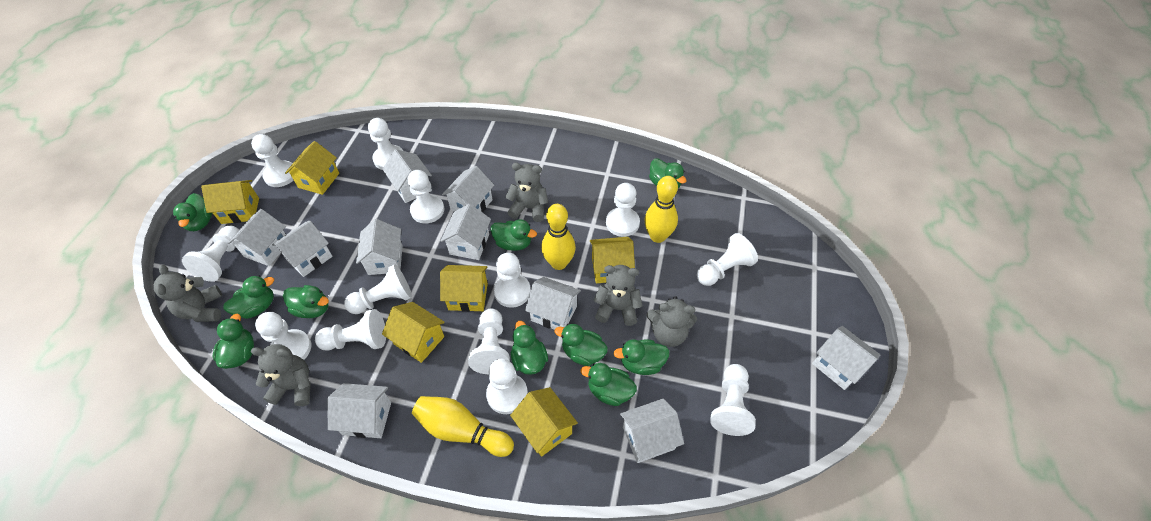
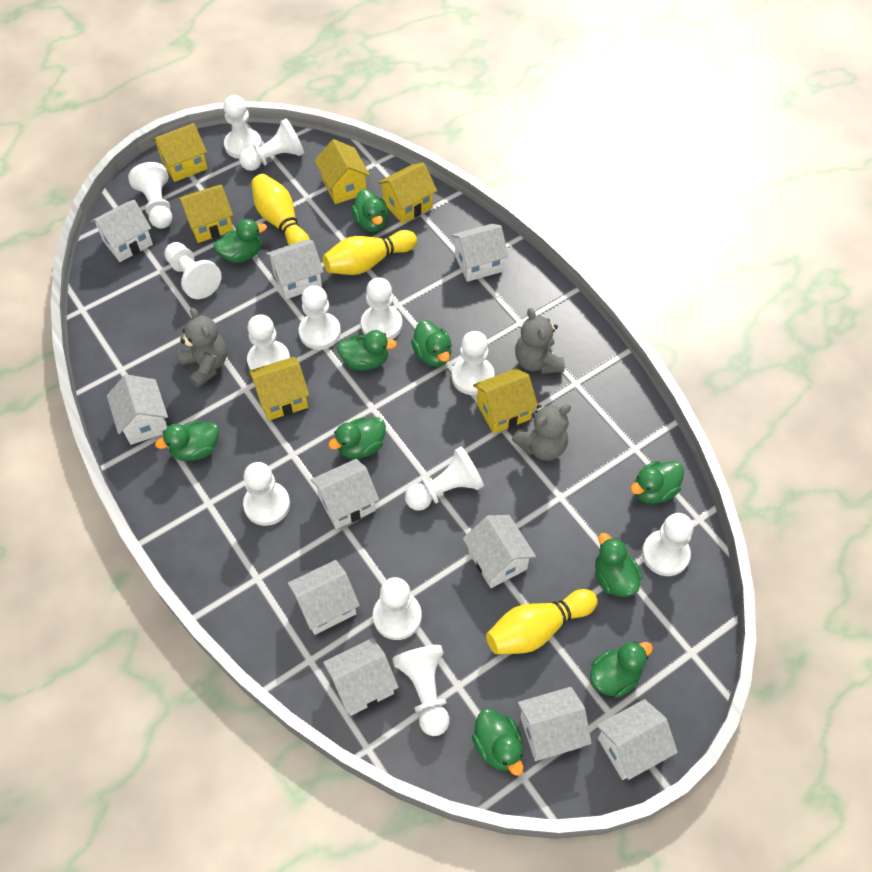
grey teddy bear: [154,265,222,322] [251,344,311,406] [505,163,548,222] [593,265,643,326] [647,296,697,347] = 5 -> [178,308,227,388] [512,404,571,461] [515,308,565,374] = 3

